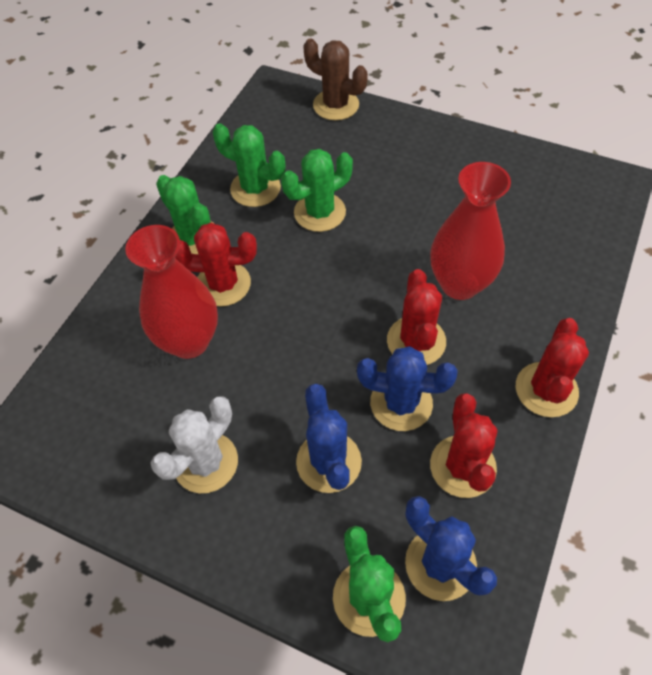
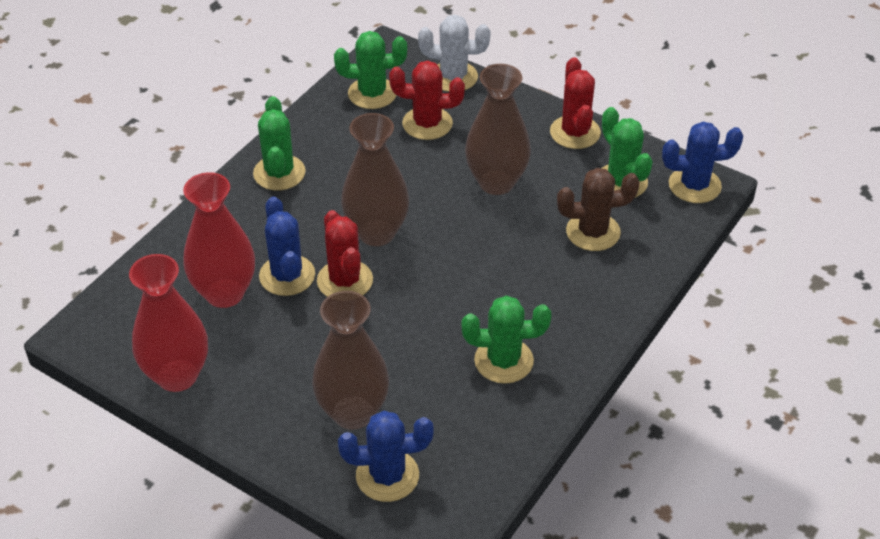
brown vase: none = 0 -> [312,291,389,430] [341,113,409,246] [465,64,531,195] = 3
red cactus: [175,223,257,307] [387,269,446,365] [430,393,497,498] [516,318,589,417] = 4 -> [317,210,373,297] [389,61,465,140] [550,57,601,149] = 3

